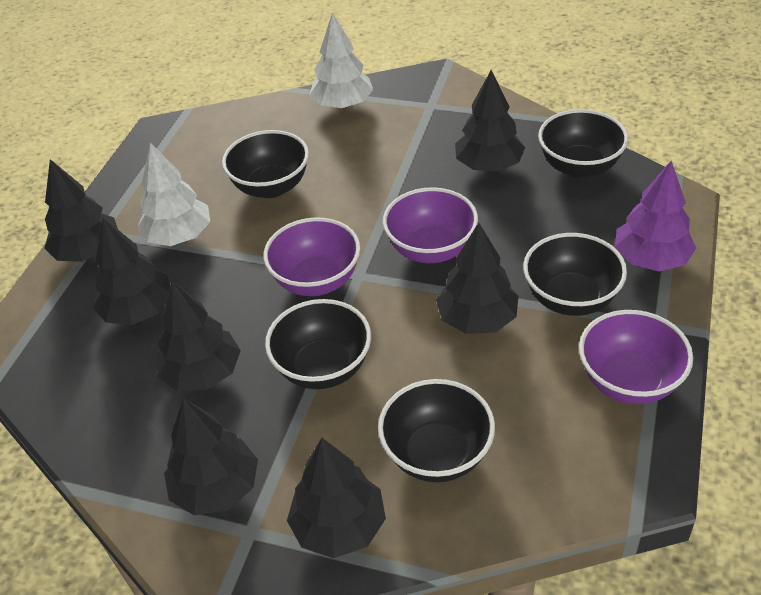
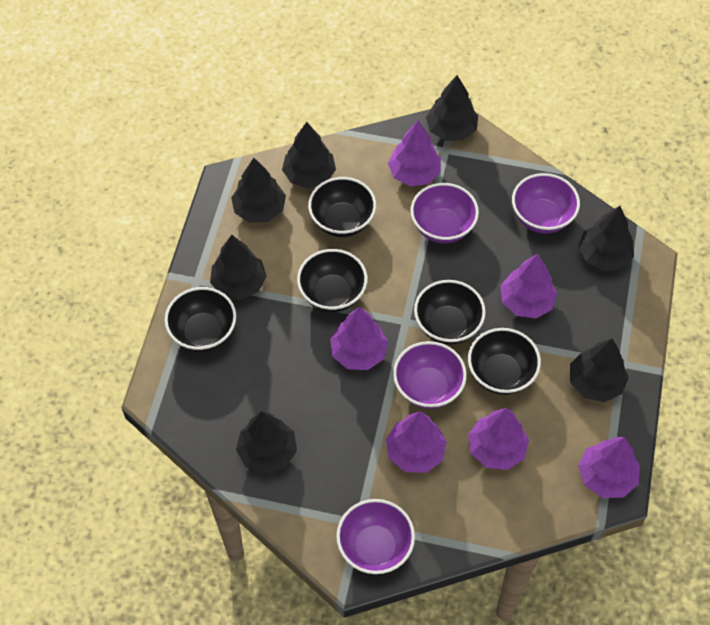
purple bowl: [263,218,360,296] [383,187,478,263] [579,310,693,404] = 3 -> [336,499,415,574] [393,341,467,409] [410,183,479,243] [512,173,580,234] = 4
purple tree: [614,161,696,271] = 1 -> [330,307,388,370] [386,411,447,473] [388,121,441,186] [468,408,529,470] [500,254,557,318] [578,437,640,498] = 6
white tree: [137,143,210,246] [309,13,373,109] = 2 -> none = 0

